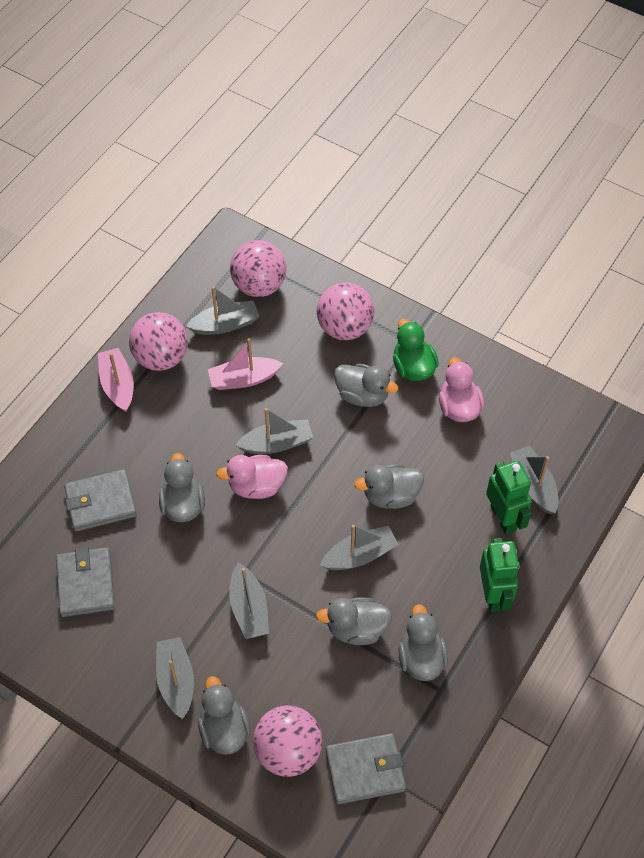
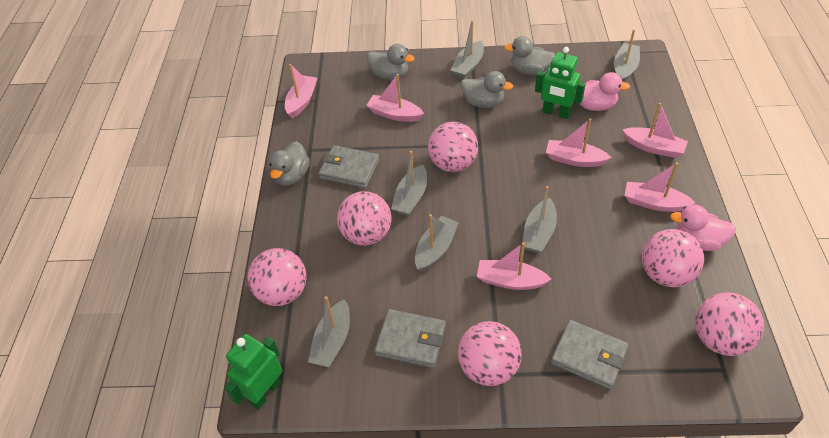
green duck: [393,319,439,381] = 1 -> none = 0
grey duck: [159,453,205,522] [198,676,251,755] [316,597,392,645] [334,364,398,407] [354,464,424,509] [398,604,448,681] = 6 -> [269,141,310,186] [367,44,415,80] [461,71,513,108] [504,36,555,75] = 4
pink ball: [129,312,188,371] [230,240,286,297] [253,705,322,777] [317,282,374,340] = 4 -> [248,248,307,306] [337,191,392,246] [428,122,478,172] [458,321,522,386] [642,229,704,287] [695,292,764,356] = 6
pink boat: [98,348,134,412] [208,338,283,390] = 2 -> [285,64,317,118] [366,74,424,122] [477,242,551,290] [546,118,612,167] [622,103,688,158] [625,162,696,212] = 6

